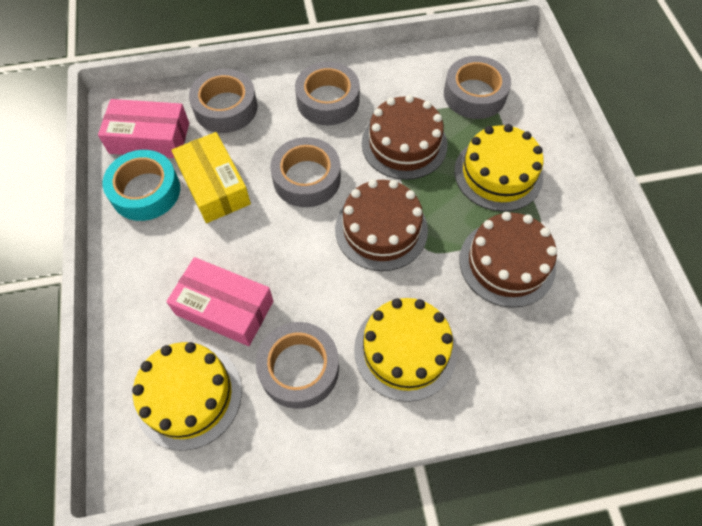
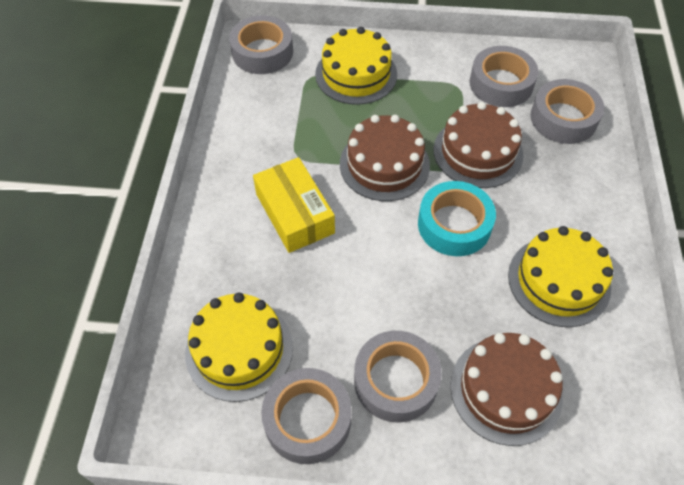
pink box: [98,99,189,158] [166,257,273,346] = 2 -> none = 0

